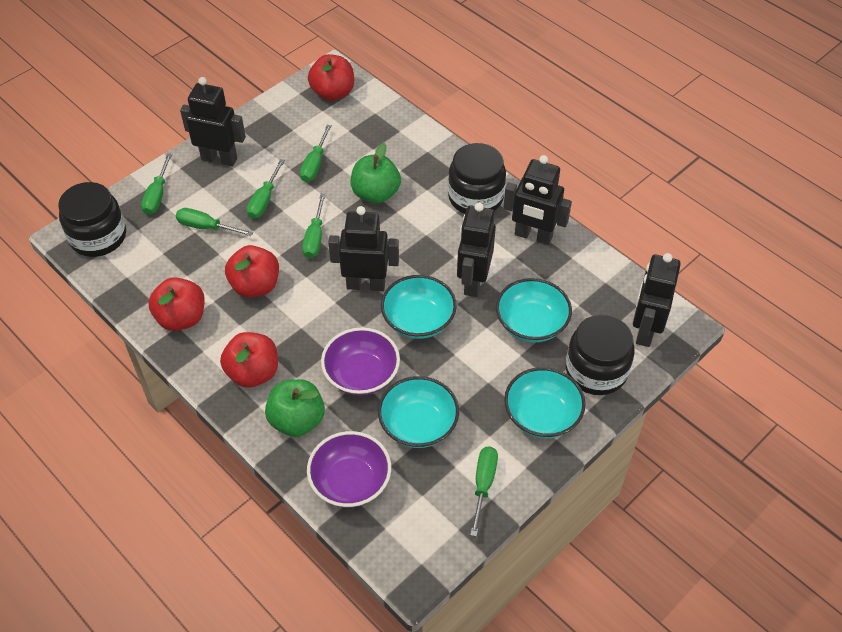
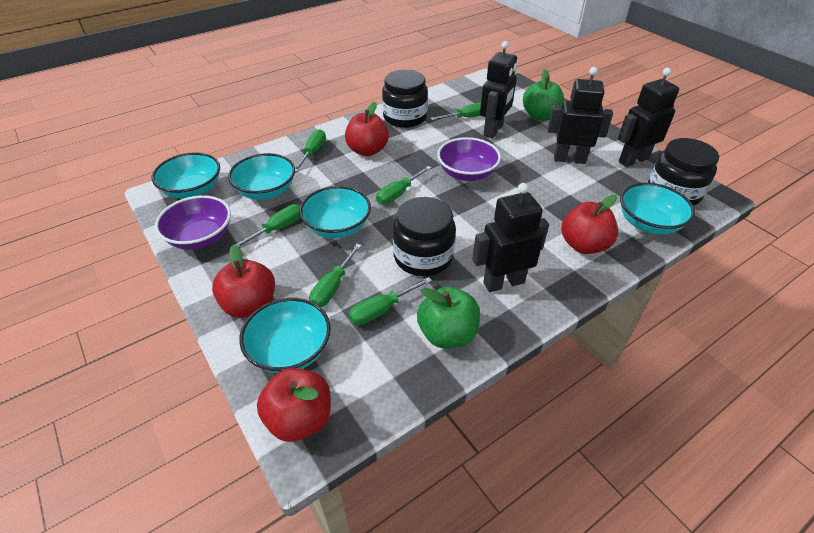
black robot: [180,77,246,166] [328,206,399,291] [457,203,496,297] [503,155,572,245] [633,253,681,347] = 5 -> [472,183,549,292] [480,41,517,138] [548,67,613,164] [618,68,679,167] = 4
turquoise bowl: [378,376,459,448] [381,275,457,339] [496,278,572,343] [504,367,586,438] = 4 -> [151,152,220,199] [228,153,295,200] [239,298,331,373] [299,186,371,238] [620,183,695,234] = 5

